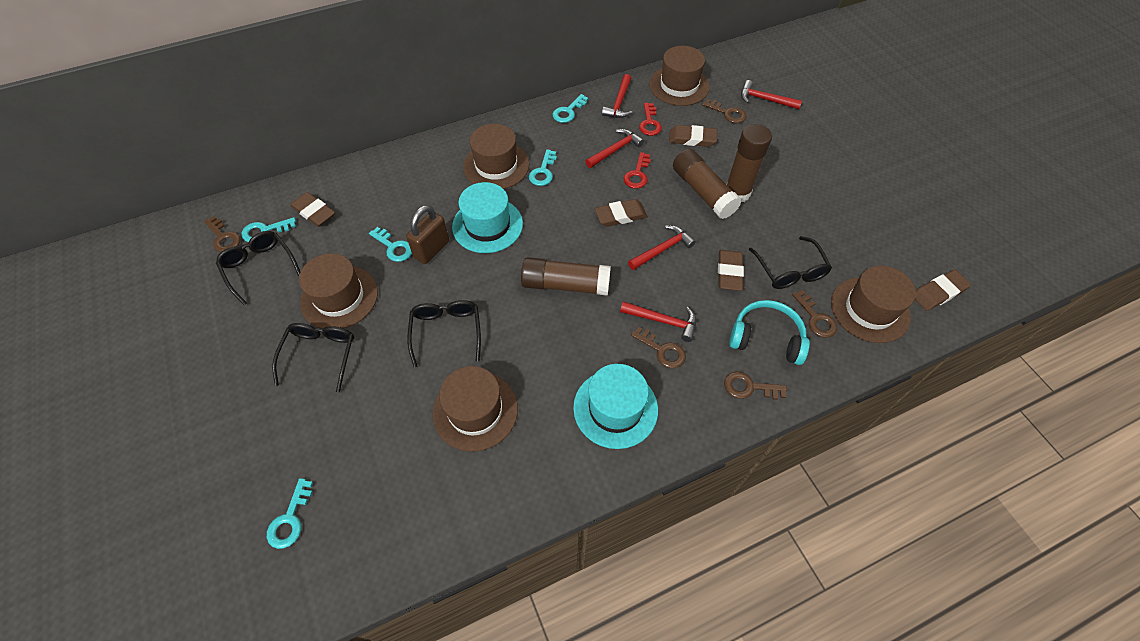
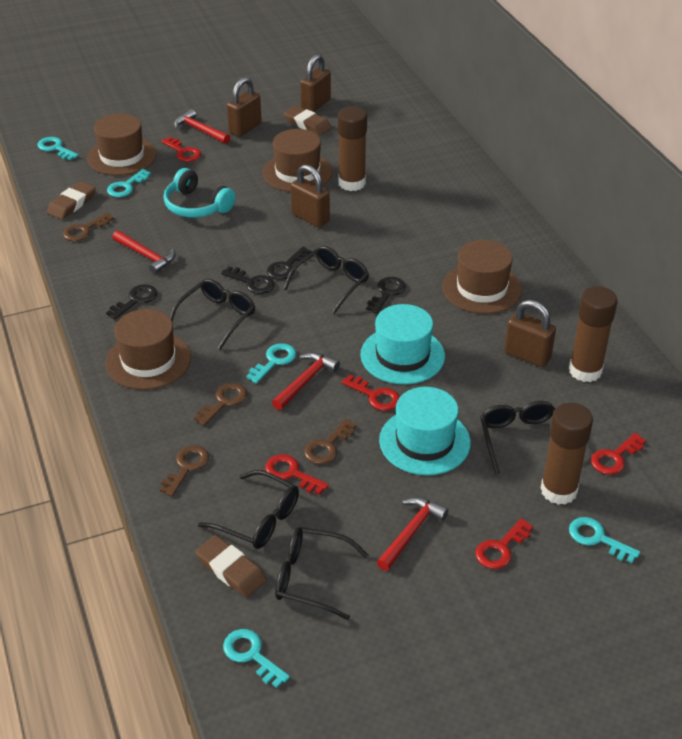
black glasses: [216,231,300,305] [272,323,354,393] [407,300,481,368] [749,236,832,289] = 4 -> [170,279,255,350] [198,470,299,549] [275,527,368,620] [284,246,369,314] [480,401,555,474] = 5
black key: none = 0 -> [106,284,157,320] [221,266,275,294] [267,247,312,280] [366,277,406,314] = 4
brown eraser: [290,192,335,227] [595,199,648,227] [669,125,717,147] [718,250,744,291] [915,270,971,311] = 5 -> [47,181,96,220] [195,535,267,598] [284,106,331,136] = 3
brown hat: [299,253,378,329] [433,366,518,452] [463,124,529,189] [649,46,710,106] [831,266,916,343] = 5 -> [87,113,157,176] [106,309,191,390] [263,129,333,192] [442,240,522,314] = 4
brown key: [204,216,241,252] [631,327,686,368] [702,99,747,123] [724,371,787,400] [792,290,837,338] = 5 -> [63,213,114,241] [160,445,209,496] [194,383,247,426] [304,419,356,464] = 4
brown padlock: [406,205,449,264] = 1 -> [227,77,262,137] [290,164,330,227] [300,54,331,112] [504,300,556,367] = 4
red hammer: [585,129,644,168] [602,74,633,118] [620,302,696,342] [628,225,696,270] [741,80,802,109] = 5 -> [112,230,175,274] [174,109,230,144] [272,352,340,410] [377,497,449,571] = 4
red key: [623,152,651,189] [639,103,662,136] = 2 -> [161,137,201,162] [265,454,329,495] [341,374,400,411] [475,518,533,569] [591,433,646,475] = 5

